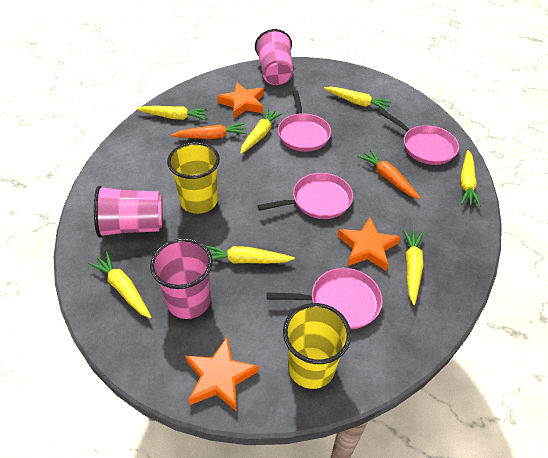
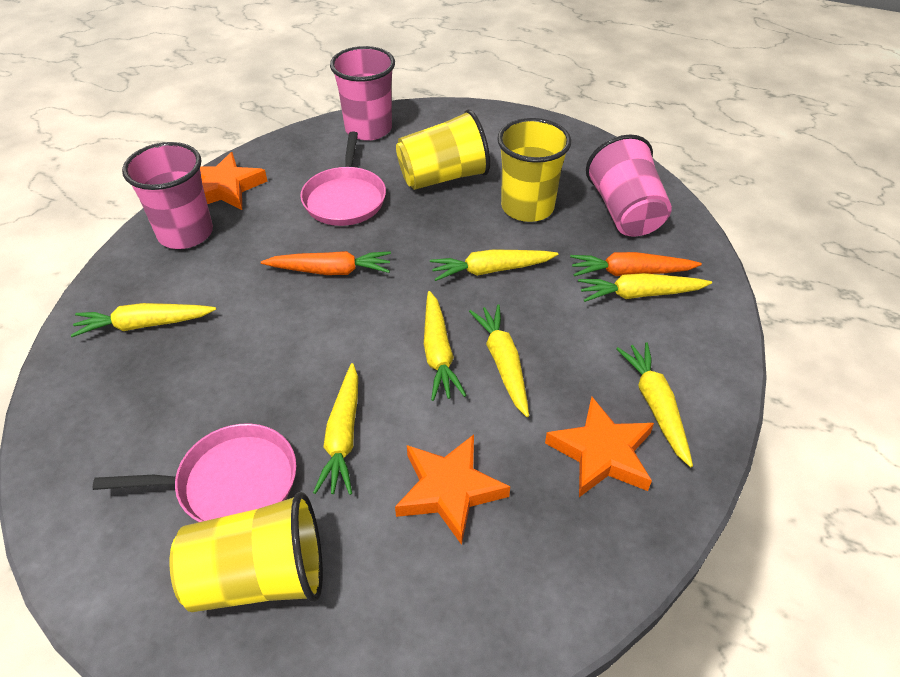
pink pan: [257,173,353,219] [267,268,383,330] [278,90,331,152] [381,111,459,165] = 4 -> [93,423,297,522] [300,131,386,226] = 2
yellow cup: [167,142,220,214] [283,303,351,389] = 2 -> [170,492,323,612] [396,109,490,190] [497,118,571,222] = 3

